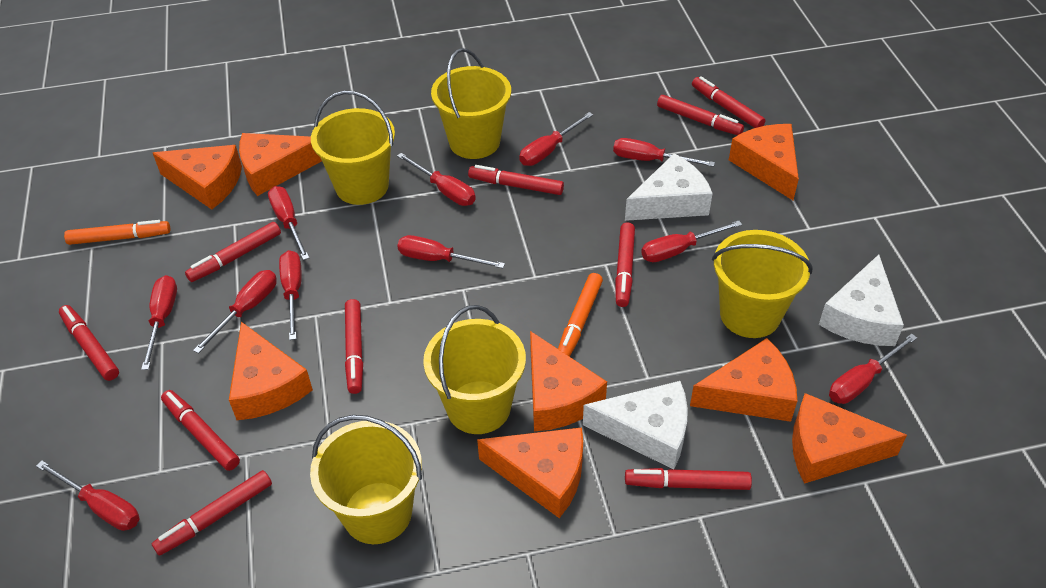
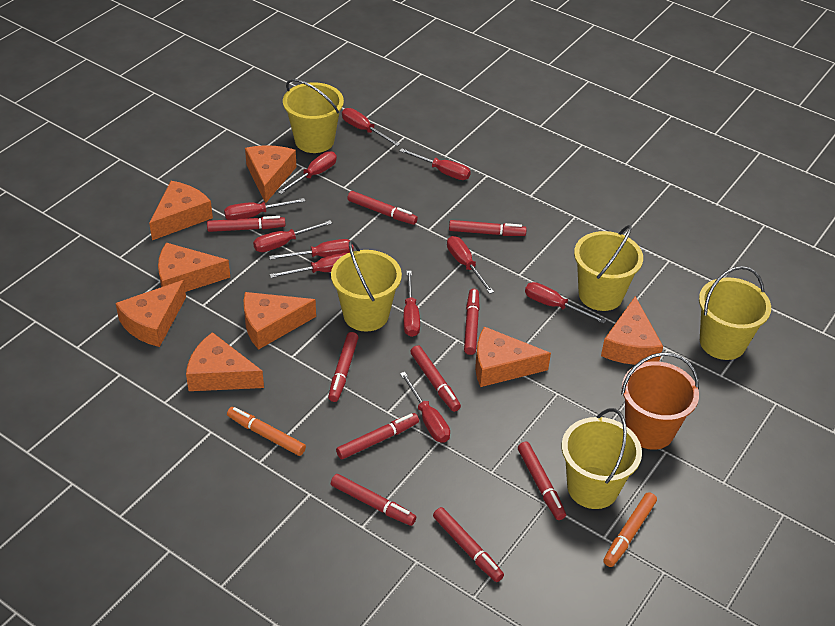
orange bucket: none = 0 -> [621,352,699,450] = 1
white cheese: [583,381,688,469] [625,153,713,221] [819,255,904,346] = 3 -> none = 0

